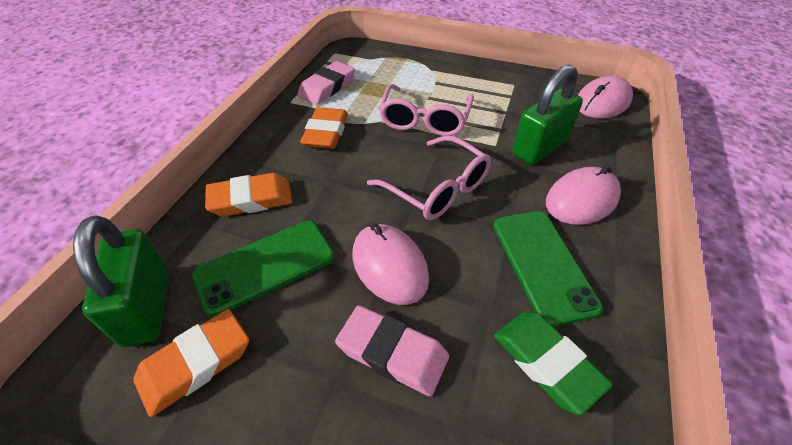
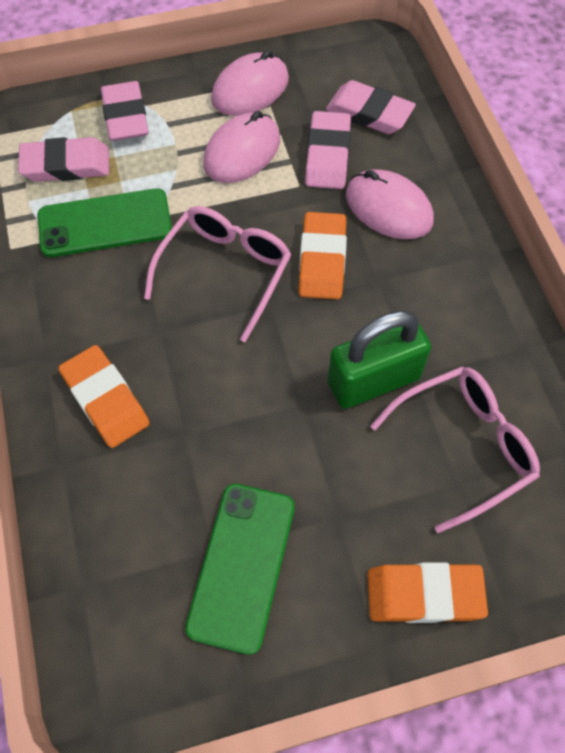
green eraser: [494,312,613,415] = 1 -> none = 0
green padlock: [73,215,169,347] [512,65,583,165] = 2 -> [328,311,431,409] = 1
pink eraser: [297,61,355,105] [335,305,449,396] = 2 -> [18,137,109,182] [101,81,149,141] [305,111,351,189] [326,80,416,134] = 4

